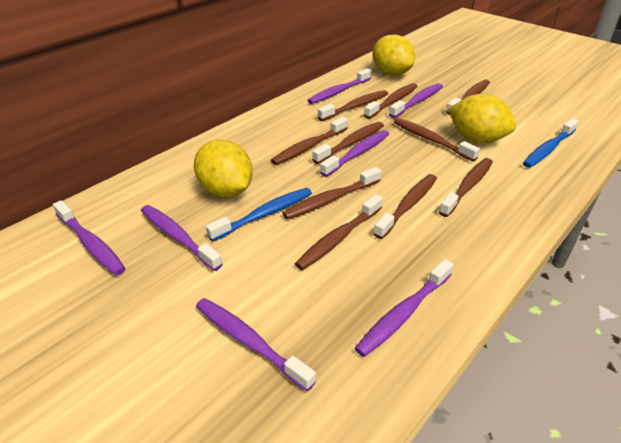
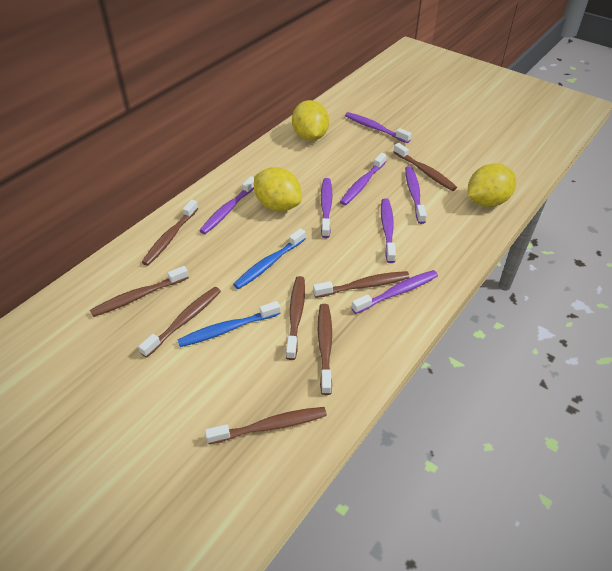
brown toothbrush: [271,117,348,165] [283,167,381,219] [295,194,383,270] [312,122,384,164] [318,90,388,121] [364,83,418,119] [374,174,437,239] [394,118,480,162] [439,158,493,217] [446,80,490,115] = 10 -> [90,266,189,317] [138,287,221,358] [142,200,198,266] [205,407,327,444] [286,276,305,360] [313,271,410,298] [318,304,332,395] [393,143,457,191] = 8

